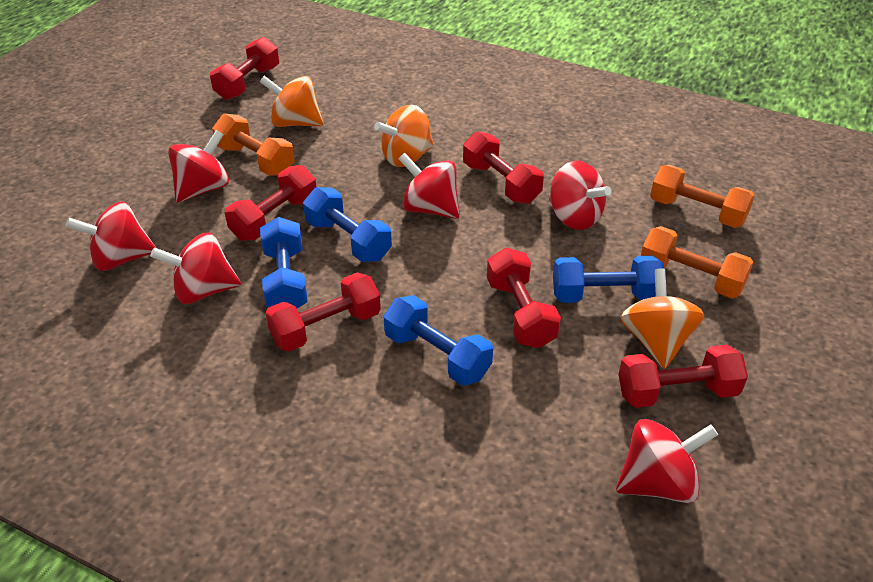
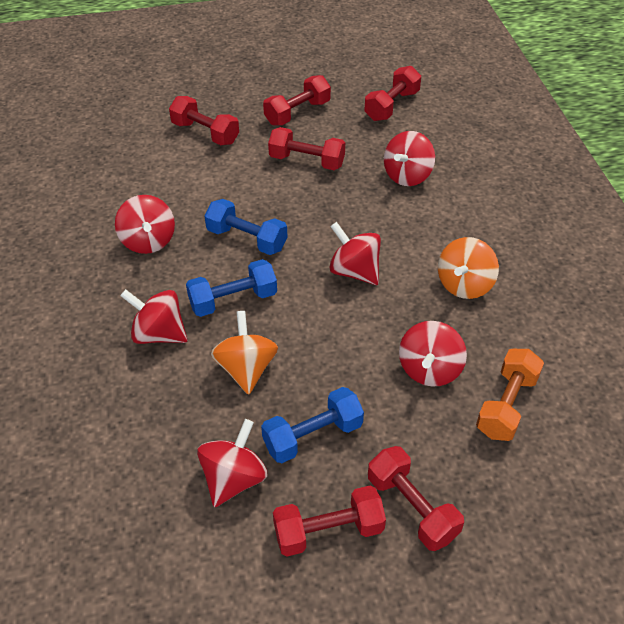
blue dumbbell: [260,217,308,308] [303,187,392,262] [383,295,493,386] [553,256,664,303] = 4 -> [186,259,277,317] [205,199,287,255] [261,387,364,463] = 3
orange dumbbell: [212,114,295,176] [641,226,754,298] [650,165,755,228] = 3 -> [476,349,544,441] = 1
orange spinning top: [260,76,324,127] [374,105,434,167] [621,269,704,369] = 3 -> [211,311,278,395] [438,237,499,299] = 2

